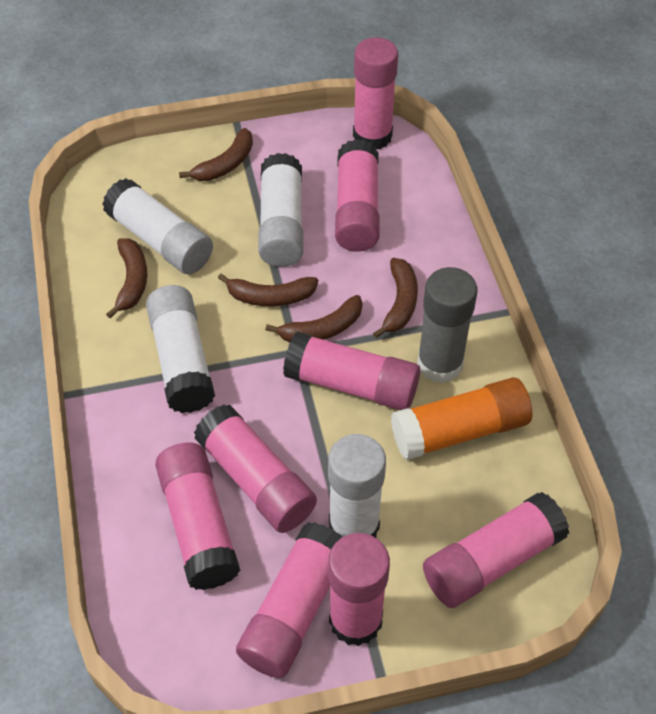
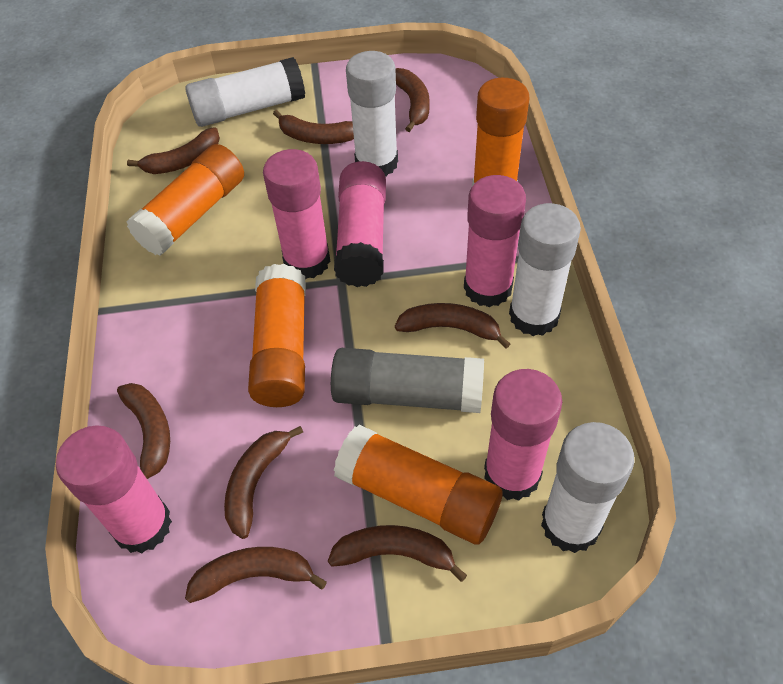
brown banana: [106,238,147,318] [179,128,253,181] [218,274,318,306] [265,295,363,342] [373,258,418,338] = 5 -> [117,383,170,479] [127,127,220,174] [185,547,327,603] [224,426,303,539] [273,110,354,144] [328,525,467,582] [395,68,430,132] [395,303,510,349] = 8
orange glue stick: [391,377,533,460] = 1 -> [126,144,244,256] [248,264,306,407] [334,425,502,545] [472,78,529,186] = 4
pink glue stick: [155,442,241,590] [194,404,317,533] [236,522,342,678] [283,332,420,410] [328,533,390,646] [335,139,380,252] [353,37,398,149] [423,492,569,608] = 8 -> [56,425,172,553] [263,149,330,279] [334,161,386,287] [464,175,526,307] [484,369,562,501] = 5

